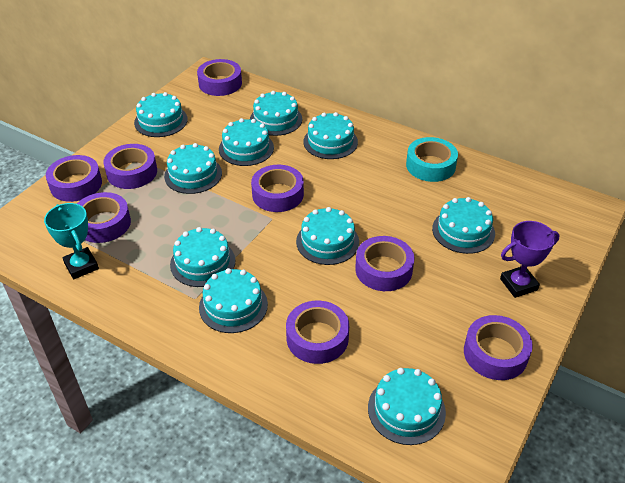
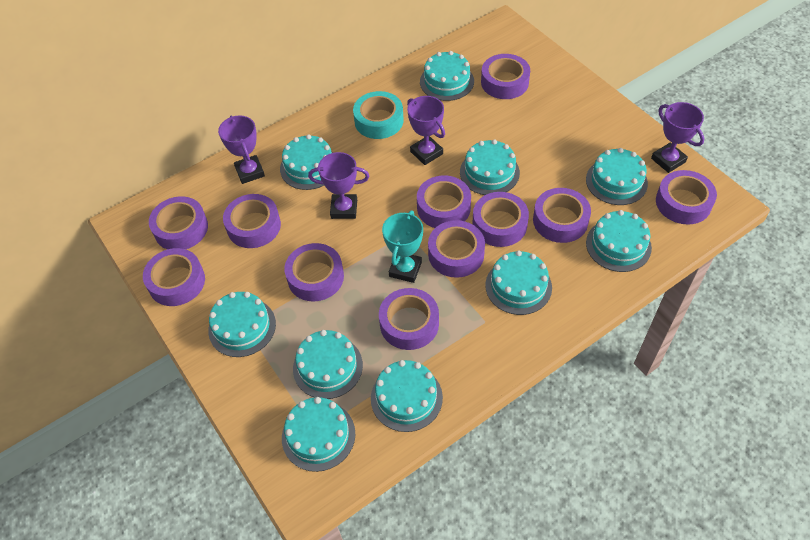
purple tape: [46,155,102,202] [77,192,131,243] [103,144,157,189] [197,59,242,96] [251,165,304,212] [286,301,349,364] [355,236,414,291] [464,315,533,380] = 8 -> [143,248,205,306] [149,196,208,249] [223,194,281,248] [284,243,344,301] [379,288,439,350] [417,176,471,228] [428,220,485,278] [472,192,529,247] [481,54,530,99] [533,188,591,243] [656,170,717,225] = 11
purple trophy: [500,221,560,298] = 1 -> [218,115,265,184] [308,152,369,219] [407,96,445,165] [651,102,704,173] = 4

